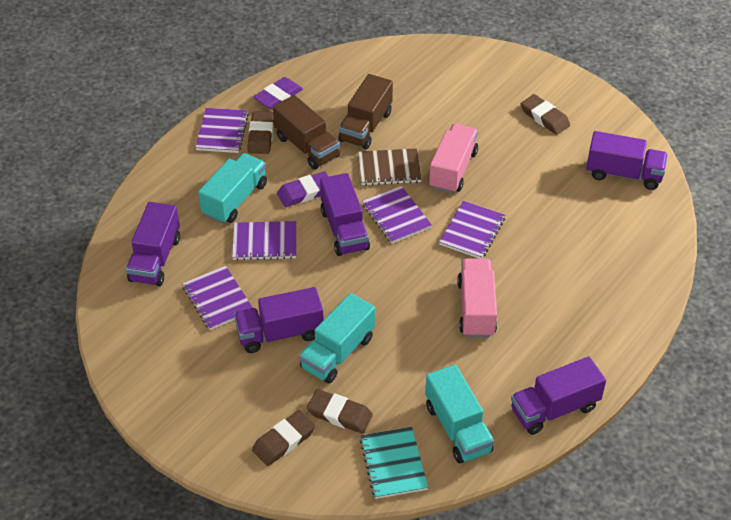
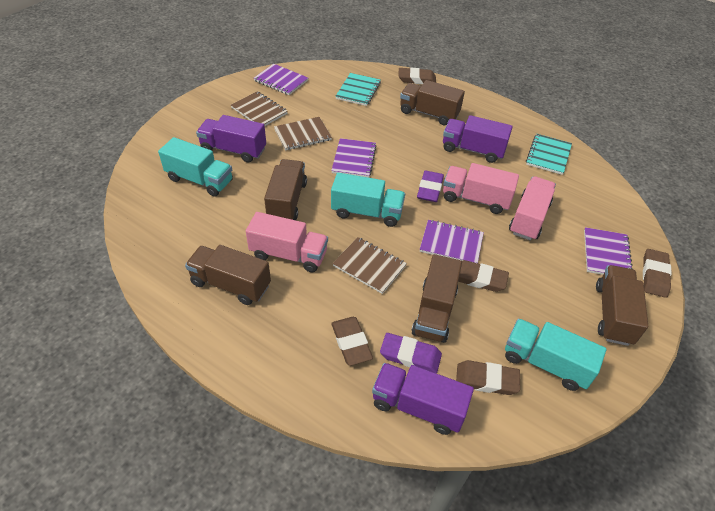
brown eraser: [248,111,274,154] [252,410,316,466] [307,389,373,434] [521,94,570,135] = 4 -> [331,317,373,366] [398,68,436,84] [456,360,520,395] [458,260,509,292] [643,249,672,298] = 5
brown notebook: [358,148,422,186] = 1 -> [231,91,287,126] [274,117,332,150] [332,237,407,294] = 3
brown truck: [273,95,340,170] [338,74,393,149] = 2 -> [185,245,271,305] [264,159,307,220] [400,80,465,125] [411,254,462,343] [596,265,648,346] = 5
pink truck: [429,124,478,194] [457,258,497,338] = 2 -> [246,212,328,272] [443,163,519,214] [509,176,556,241] = 3
purple notebook: [182,266,253,330] [195,108,249,153] [232,221,296,260] [362,186,432,244] [439,201,505,259] = 5 -> [254,64,308,95] [331,138,377,178] [420,220,484,263] [584,227,633,275] = 4
purple truck: [126,202,180,286] [234,287,324,353] [320,173,370,256] [511,357,606,435] [586,131,668,190] = 5 -> [196,115,266,162] [372,363,474,435] [443,115,513,163] = 3
turquoise notebook: [360,427,428,499] = 1 -> [335,73,381,106] [526,134,572,175] = 2

